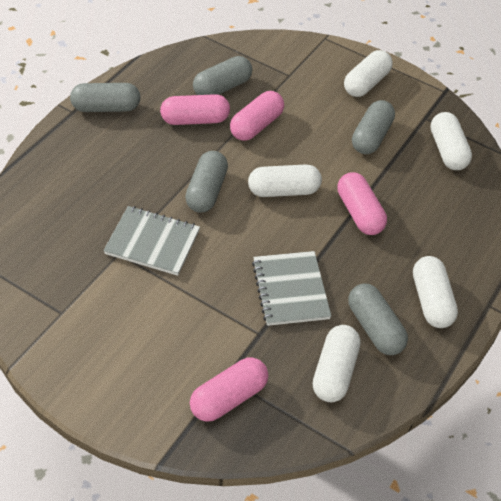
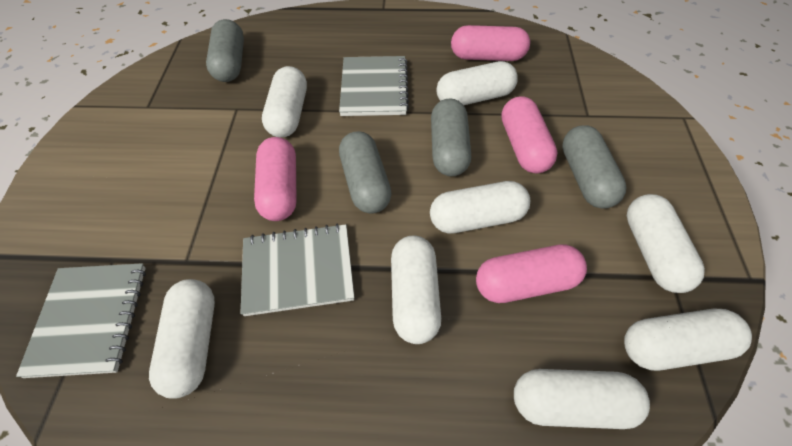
grey capsule: [70,83,141,112] [185,151,228,213] [193,56,252,95] [348,284,408,355] [352,100,395,154] = 5 -> [206,19,244,82] [339,131,392,214] [431,99,471,176] [562,126,626,209] = 4
grey notebook: [103,206,200,276] [252,251,331,326] = 2 -> [16,263,146,378] [240,223,354,316] [339,56,409,116] = 3
white capsule: [248,164,322,197] [313,325,360,402] [344,50,393,97] [413,256,458,328] [430,112,472,170] = 5 -> [149,279,215,399] [262,66,307,137] [391,236,441,344] [430,181,530,234] [436,61,518,105] [514,369,650,429] [624,309,752,371] [627,194,705,293] = 8

